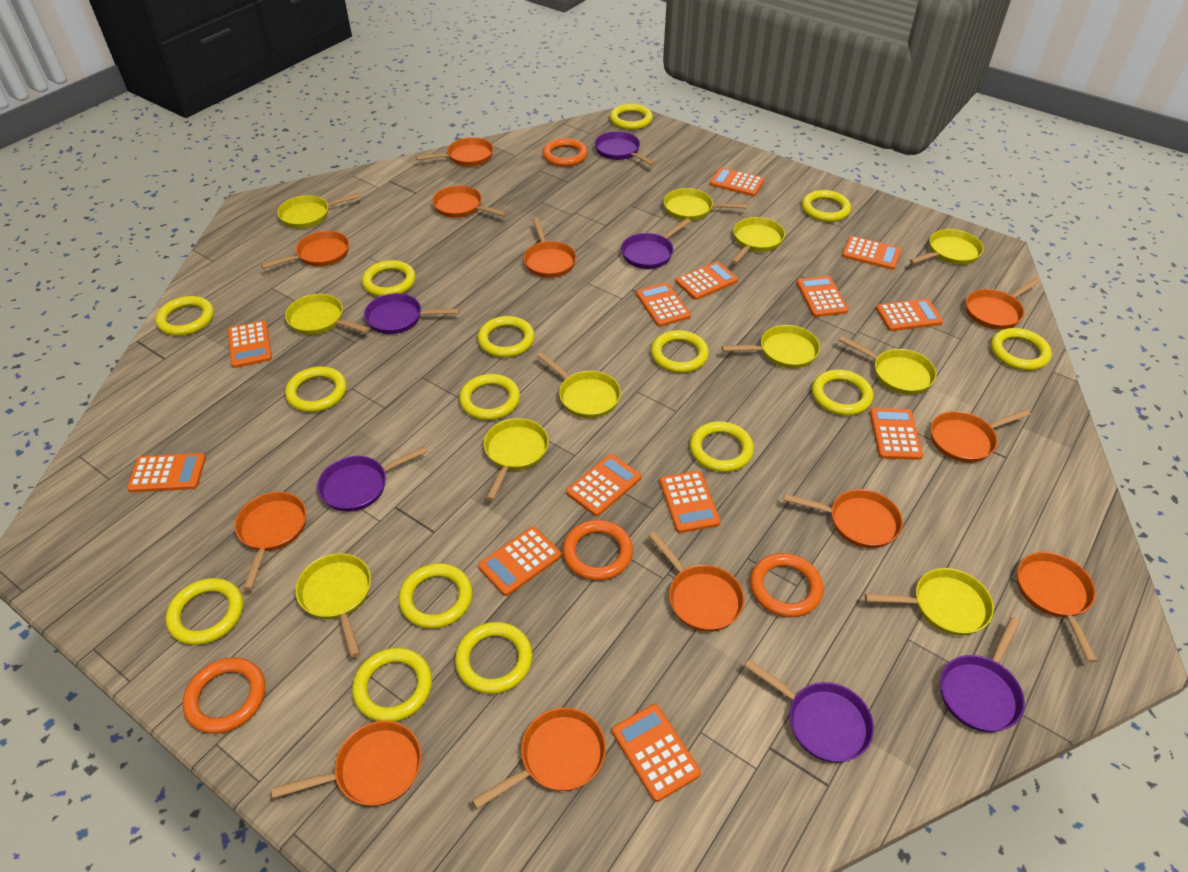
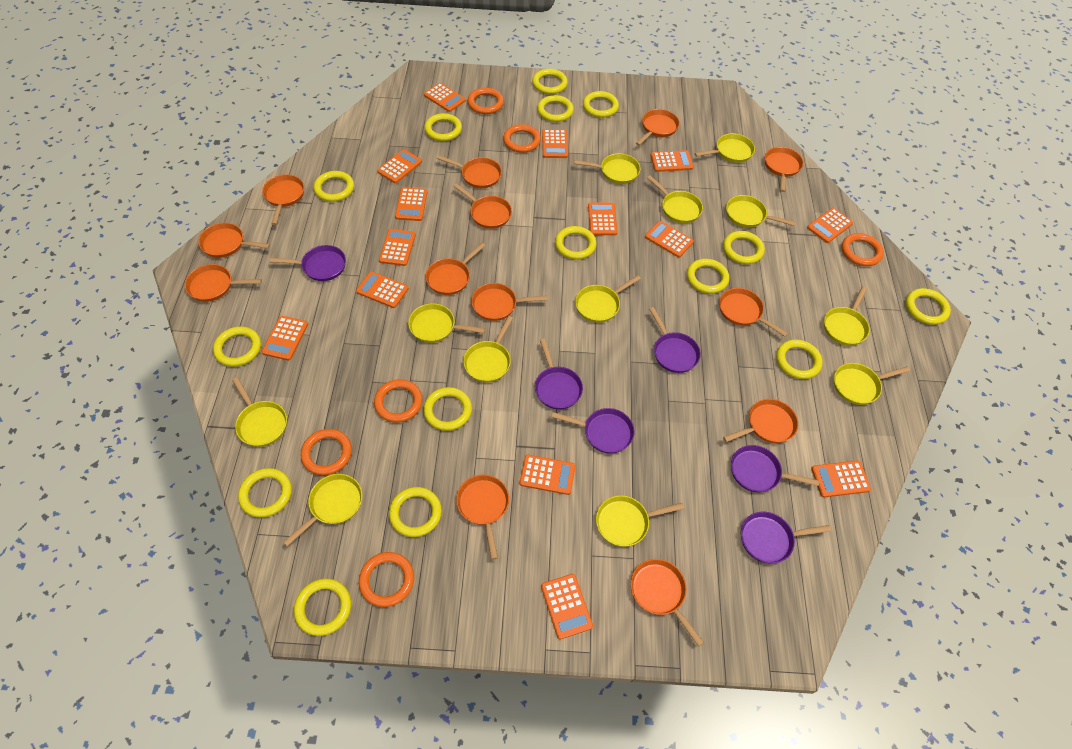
orange calculator: [127,453,206,492] [228,321,272,368] [478,527,561,596] [566,454,641,516] [612,704,701,802] [636,283,691,327] [660,471,720,533] [675,261,738,300] [710,167,764,196] [797,276,848,317] [842,236,902,270] [870,408,923,460] [876,299,943,331] = 13 -> [261,316,308,361] [356,271,409,308] [377,149,422,183] [379,229,416,266] [395,187,428,221] [424,83,466,112] [520,455,576,495] [541,574,593,640] [542,129,568,158] [588,202,617,235] [645,221,694,258] [651,150,694,172] [807,208,853,243] [811,460,871,497] = 14
orange pan: [235,492,307,590] [261,231,349,269] [271,721,422,806] [416,137,493,166] [432,185,507,218] [472,708,606,809] [523,217,576,278] [648,532,744,632] [783,489,903,548] [931,409,1031,463] [966,278,1041,330] [1017,552,1097,663] = 12 -> [185,264,262,302] [198,223,270,258] [262,174,304,225] [426,243,485,295] [437,155,502,188] [453,183,512,229] [456,475,509,560] [471,283,548,321] [631,559,704,647] [636,109,680,145] [719,288,788,337] [723,399,798,443] [765,147,804,192] = 13
orange ring: [182,657,265,734] [542,138,588,167] [562,520,633,581] [750,553,823,617] = 4 -> [301,429,352,475] [359,552,414,607] [374,379,423,423] [468,88,504,114] [503,124,541,153] [842,233,884,266] = 6
yellow pan: [277,192,362,228] [285,294,370,335] [295,553,371,657] [484,418,549,501] [537,352,621,418] [663,188,748,221] [722,325,820,369] [731,217,785,264] [839,336,937,395] [865,568,994,636] [909,229,984,265] = 11 -> [232,377,287,447] [283,474,362,546] [408,303,485,343] [463,316,513,382] [574,153,641,184] [575,275,641,323] [596,495,684,547] [647,175,703,223] [694,133,755,163] [726,195,796,228] [824,286,870,346] [834,363,910,405] = 12

